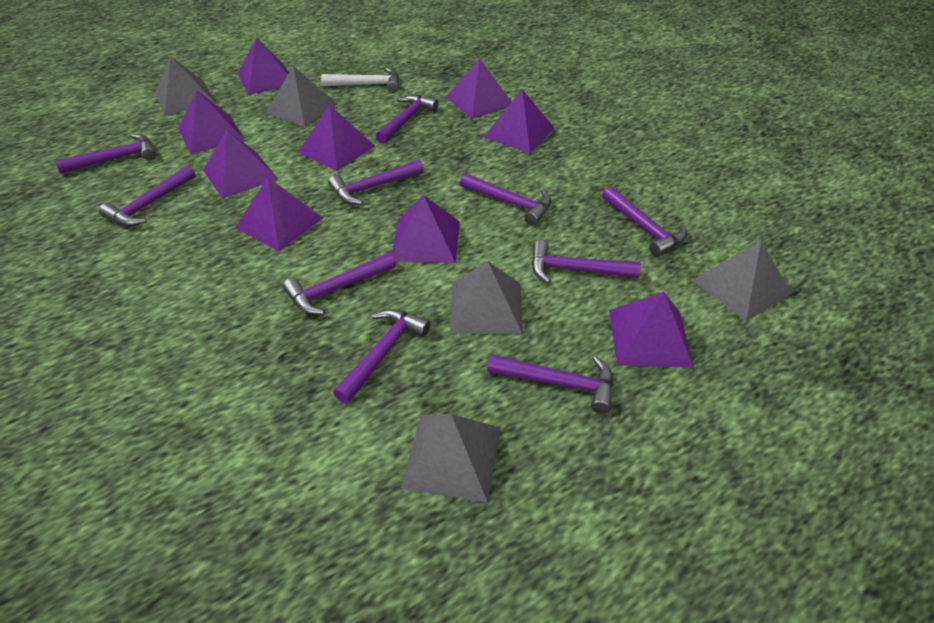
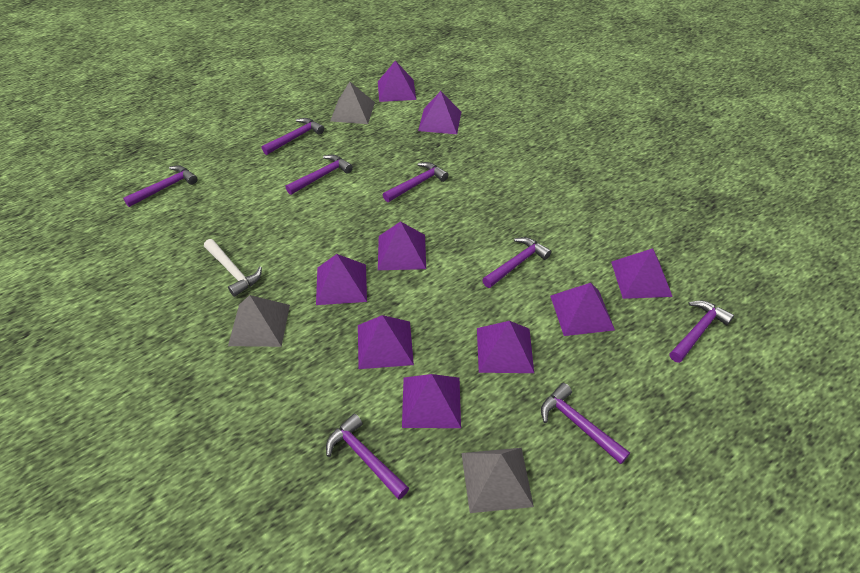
grey pyramid: [155,56,215,116] [266,66,337,127] [401,414,500,503] [450,262,523,334] [692,241,791,321] = 5 -> [228,295,290,347] [330,82,375,124] [461,448,534,513] = 3
purple hammer: [55,134,156,174] [99,165,196,226] [283,253,395,315] [328,160,424,204] [333,309,431,404] [376,95,439,144] [460,173,551,226] [488,354,613,414] [532,240,641,284] [602,186,687,257] = 10 -> [123,165,197,207] [262,118,324,155] [286,155,353,195] [326,414,409,499] [383,162,448,202] [482,237,551,288] [541,383,630,464] [670,301,734,363] = 8

